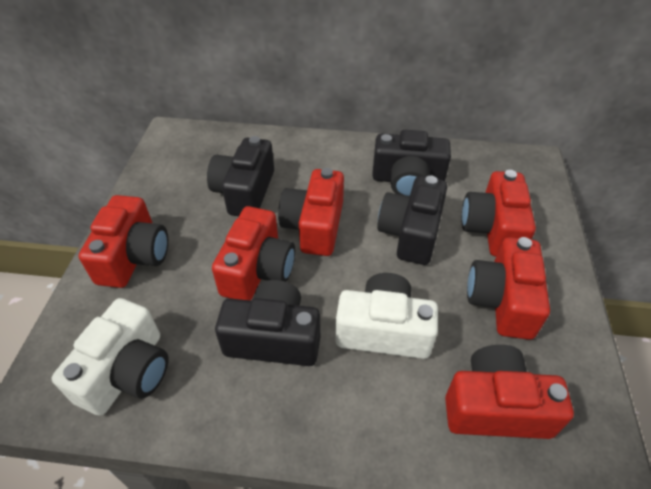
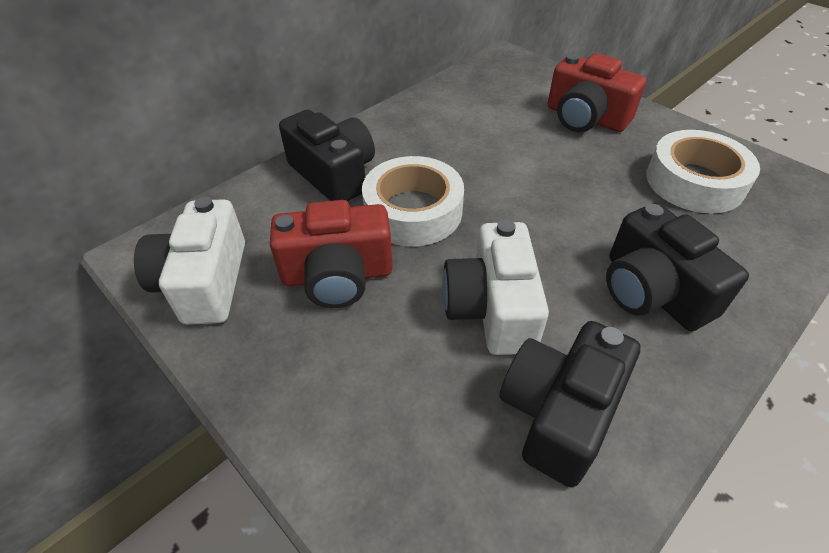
black camera: [207,136,274,216] [215,280,320,366] [372,130,451,197] [377,175,447,265] = 4 -> [279,110,375,201] [500,321,640,487] [606,203,749,331] = 3
red camera: [79,195,168,288] [212,206,295,301] [278,168,344,256] [445,345,574,439] [462,170,536,257] [467,237,550,340] = 6 -> [270,200,393,308] [548,53,646,132] = 2
white tape: none = 0 -> [362,156,464,246] [646,130,760,213] = 2

